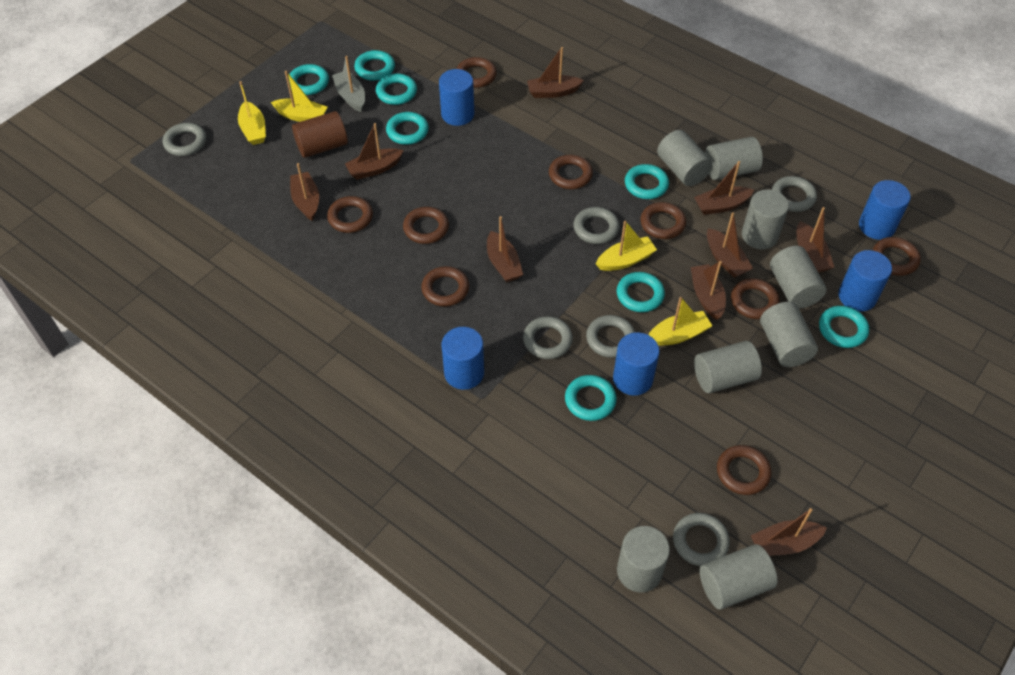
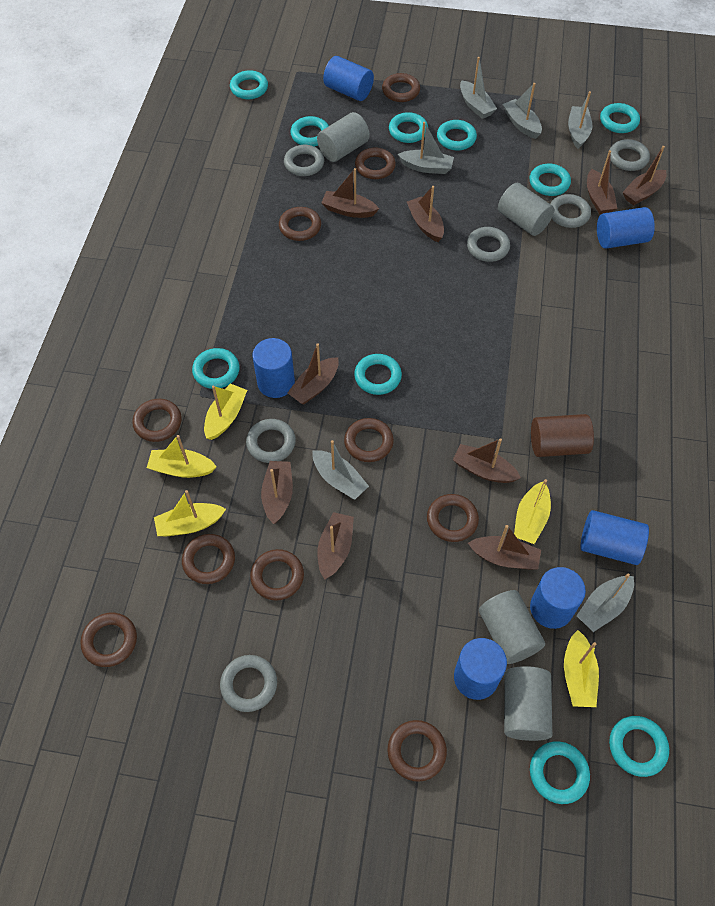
blue cylinder: [439,69,474,126] [442,327,484,390] [613,332,660,396] [838,250,892,312] [859,180,911,240] = 5 -> [252,338,295,398] [323,56,374,101] [454,638,507,700] [530,567,586,629] [581,510,649,565] [597,207,655,249] = 6
brown ring: [327,196,373,233] [403,207,449,244] [421,266,469,307] [457,57,497,88] [549,155,593,189] [640,202,686,239] [717,445,771,495] [731,278,780,319] [873,237,921,276] = 9 -> [81,613,137,667] [132,399,182,442] [182,534,235,584] [250,549,304,601] [279,207,321,241] [344,418,394,462] [355,147,396,179] [382,73,420,102] [387,720,447,782] [427,494,479,542] = 10
grey boat: [332,56,365,112] = 1 -> [313,440,369,500] [398,122,454,174] [460,57,497,119] [503,83,542,139] [568,91,592,149] [576,574,634,632] = 6
grey cylinder: [617,526,670,593] [657,130,713,186] [694,341,762,393] [700,544,778,610] [705,137,763,180] [742,190,789,249] [760,302,818,367] [770,246,827,309] = 8 -> [317,112,370,162] [479,590,545,664] [498,183,554,236] [504,666,552,741] = 4
turquoise ring: [288,64,329,95] [354,50,395,81] [376,74,417,105] [386,112,429,145] [565,375,617,421] [617,272,665,312] [625,164,669,199] [819,306,869,348] = 8 -> [192,348,240,389] [230,70,268,99] [291,116,329,147] [354,354,402,395] [389,112,428,143] [437,120,477,150] [529,164,571,196] [530,741,590,804] [600,103,640,133] [609,716,669,777] = 10
yellow boat: [238,81,266,145] [271,71,327,122] [596,221,657,271] [649,297,712,346] = 4 -> [147,435,217,478] [154,490,226,537] [204,383,247,440] [514,479,551,544] [564,630,599,707] = 5

